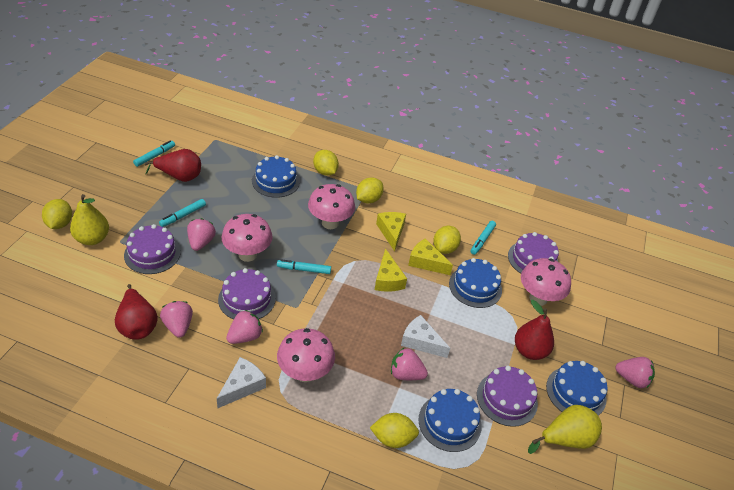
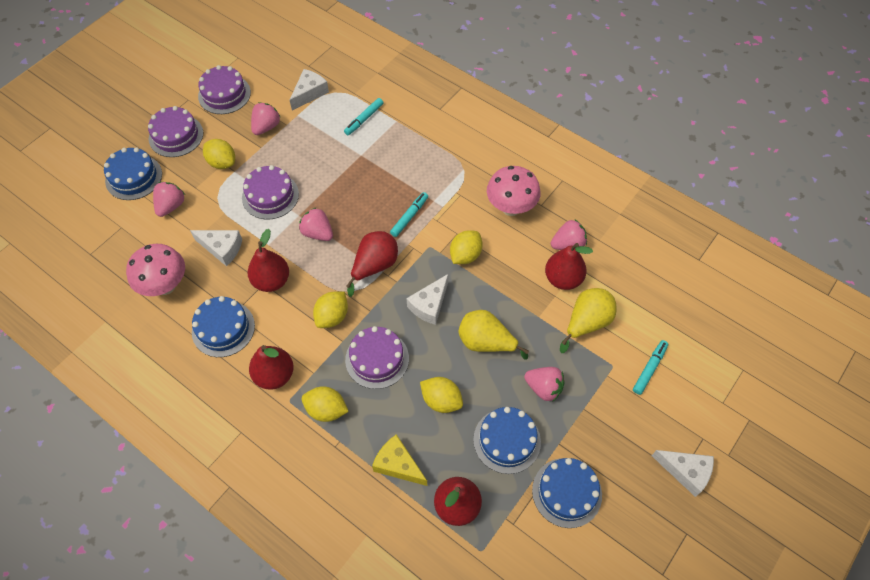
pink mushroom: [221,214,273,262] [277,328,335,382] [308,184,355,229] [521,258,571,306] = 4 -> [126,244,185,296] [487,166,541,216] = 2
red pear: [115,284,158,340] [144,149,201,182] [515,300,554,360] = 3 -> [247,229,289,292] [249,345,294,390] [346,231,398,297] [434,477,482,526] [545,243,593,290] = 5
turquoise marker: [133,140,175,167] [159,199,206,227] [277,259,331,274] [471,221,496,255] = 4 -> [344,98,384,135] [390,192,428,237] [633,340,668,395] = 3
white cheese: [217,357,266,408] [401,315,450,358] = 2 -> [190,230,242,267] [290,69,329,110] [406,274,448,325] [652,450,714,497] = 4
yellow cheese: [375,249,407,292] [376,212,406,252] [408,238,453,275] = 3 -> [372,435,427,486] = 1

